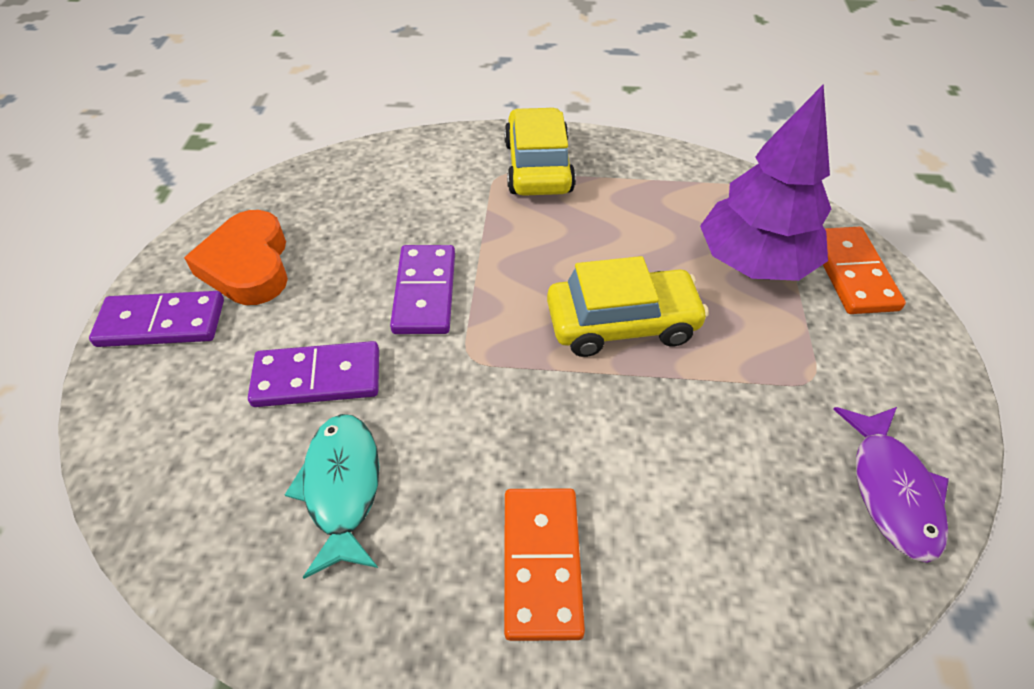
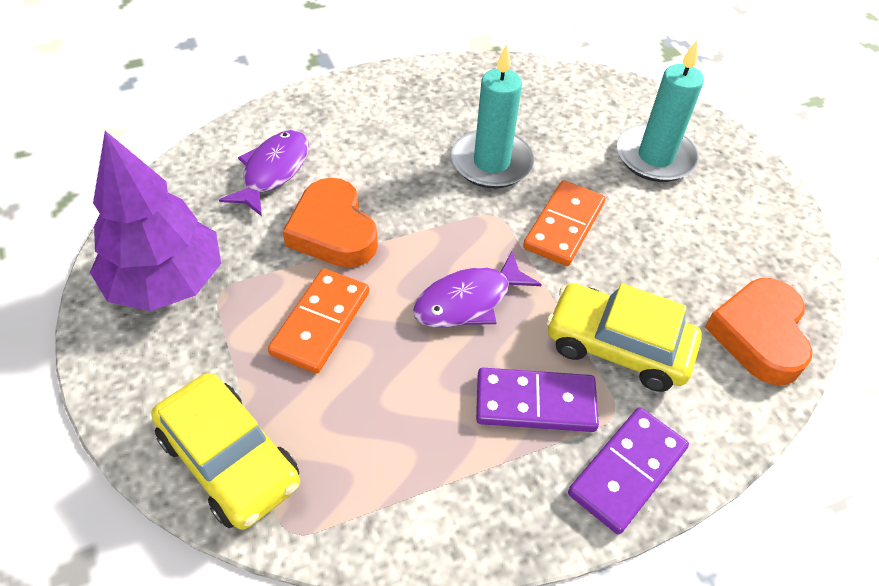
orange heart: [184,210,288,305] = 1 -> [282,178,378,268] [705,278,813,385] = 2
purple domino: [89,291,224,347] [248,341,379,407] [390,245,455,334] = 3 -> [476,368,599,432] [568,407,689,534] = 2
purple fish: [833,407,949,563] = 1 -> [219,130,309,216] [413,251,542,328] = 2
turquoise candle: none = 0 -> [451,44,534,189] [617,41,704,182] = 2
turquoise fish: [285,414,379,579] = 1 -> none = 0

